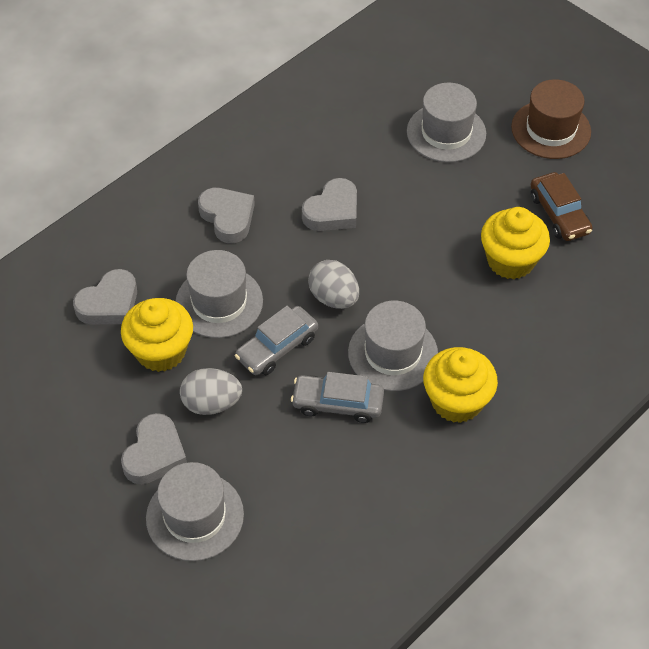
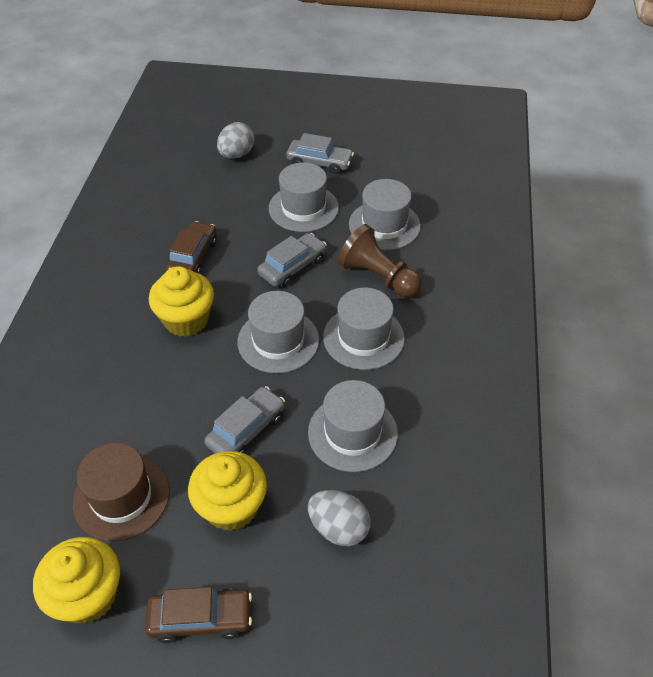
brown car: [530,172,593,241] = 1 -> [145,587,252,643] [166,221,217,274] = 2
brown pawn: none = 0 -> [338,224,422,298] = 1
grey car: [235,306,318,375] [291,372,384,423] = 2 -> [204,386,285,453] [257,233,327,287] [286,133,354,174] = 3
grey hat: [146,462,244,561] [176,250,263,338] [348,300,438,391] [407,83,486,162] = 4 -> [237,291,319,373] [269,162,339,232] [308,380,398,472] [323,288,405,370] [349,179,421,250] = 5
grey heart: [73,269,137,324] [121,413,187,484] [198,188,255,243] [302,178,357,231] = 4 -> none = 0

